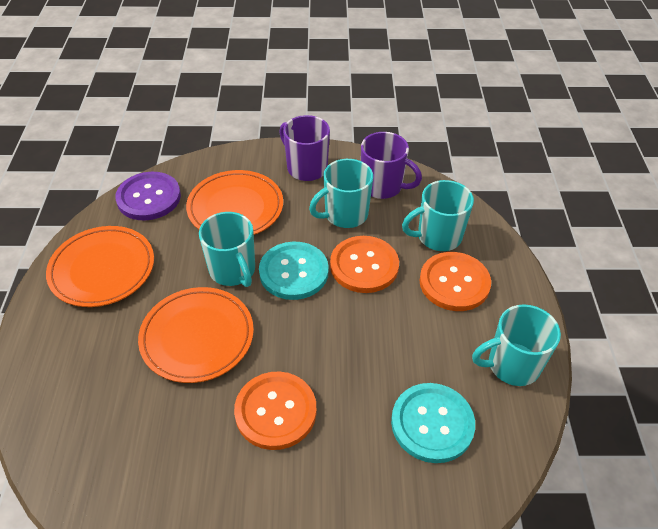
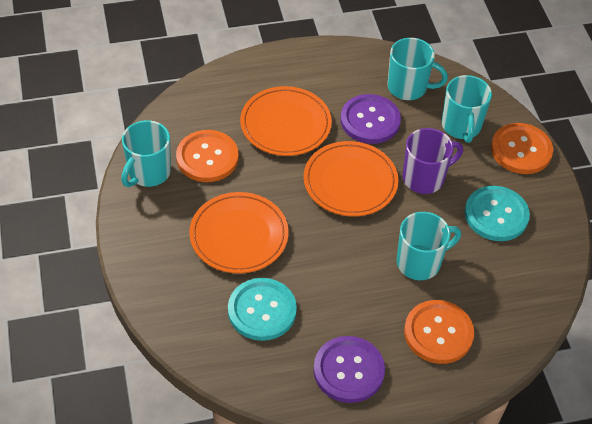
purple button: [115,172,181,220] = 1 -> [314,336,385,403] [340,94,401,144] = 2
purple mug: [279,115,330,181] [361,132,422,199] = 2 -> [402,128,463,194] = 1

